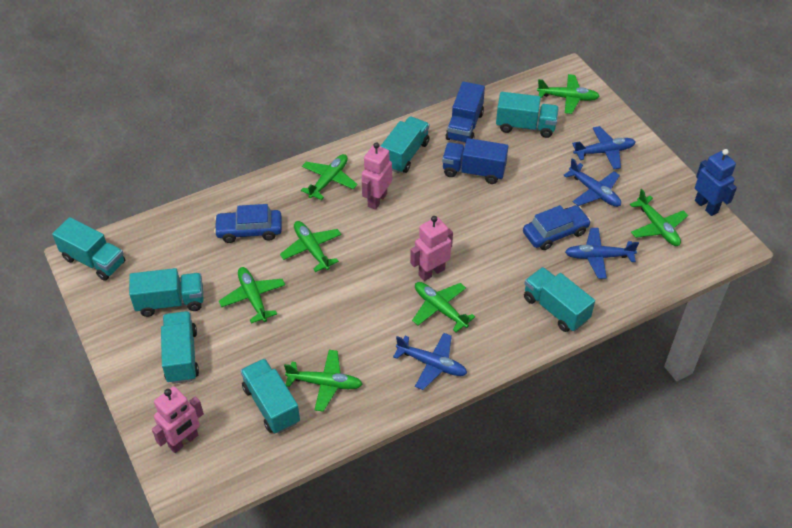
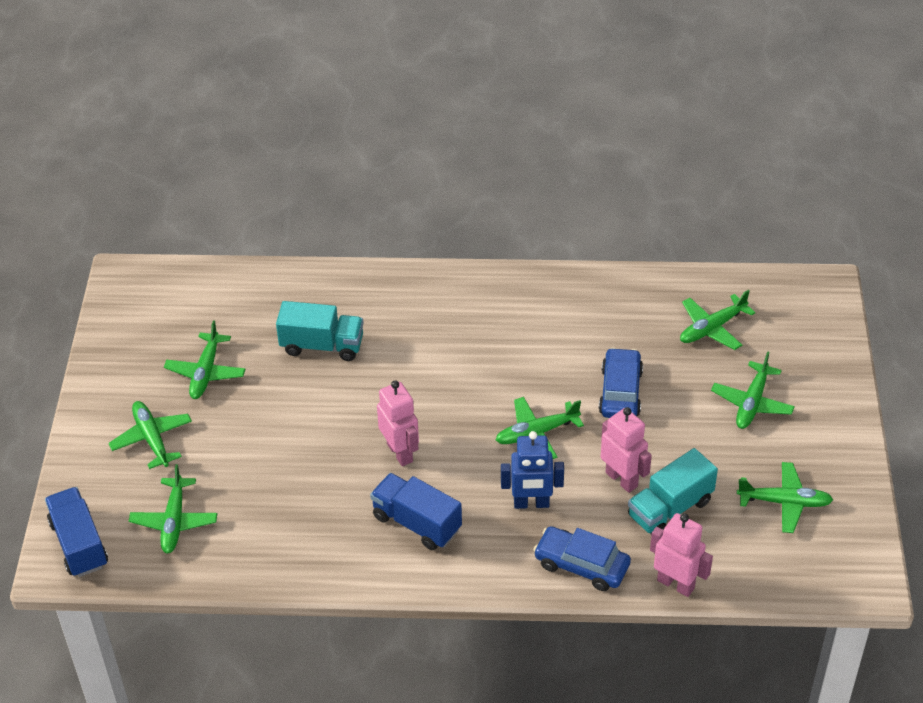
blue plane: [393,333,467,390] [564,158,621,207] [565,228,639,279] [572,126,635,169] = 4 -> none = 0
turquoise truck: [52,217,125,281] [129,268,203,317] [161,311,199,384] [240,359,300,434] [380,116,429,173] [496,92,559,138] [524,267,595,332] = 7 -> [276,301,364,361] [628,448,718,535] = 2

